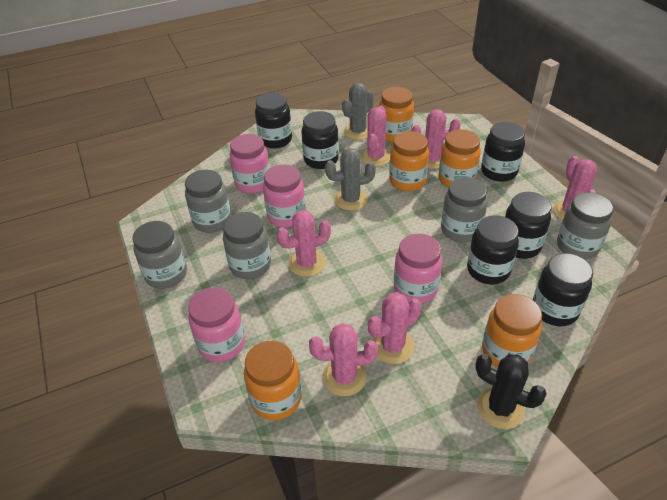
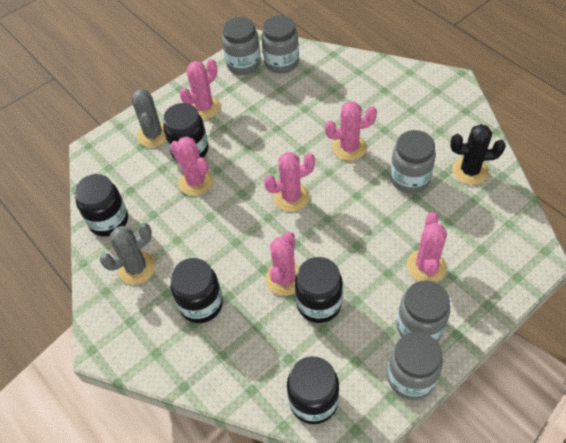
black jar: [255,93,292,148] [301,111,339,169] [467,215,519,284] [481,122,525,182] [505,192,552,259] [533,253,593,326] = 6 -> [74,174,128,237] [163,103,209,161] [170,258,223,323] [287,356,339,424] [295,257,343,323] = 5
orange jar: [244,341,302,420] [379,87,414,142] [389,131,429,191] [438,129,481,188] [482,294,542,368] = 5 -> none = 0
pink jar: [188,288,245,362] [229,134,270,194] [263,164,306,228] [394,234,442,304] = 4 -> none = 0

